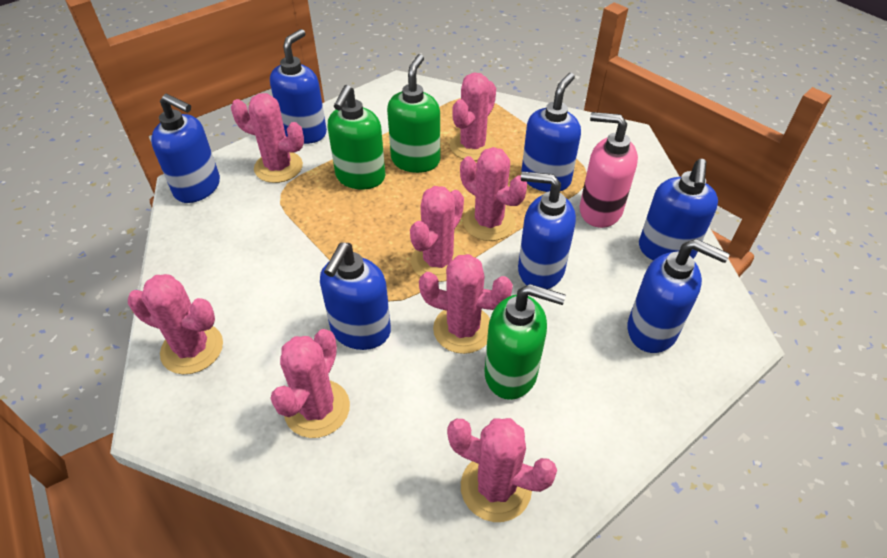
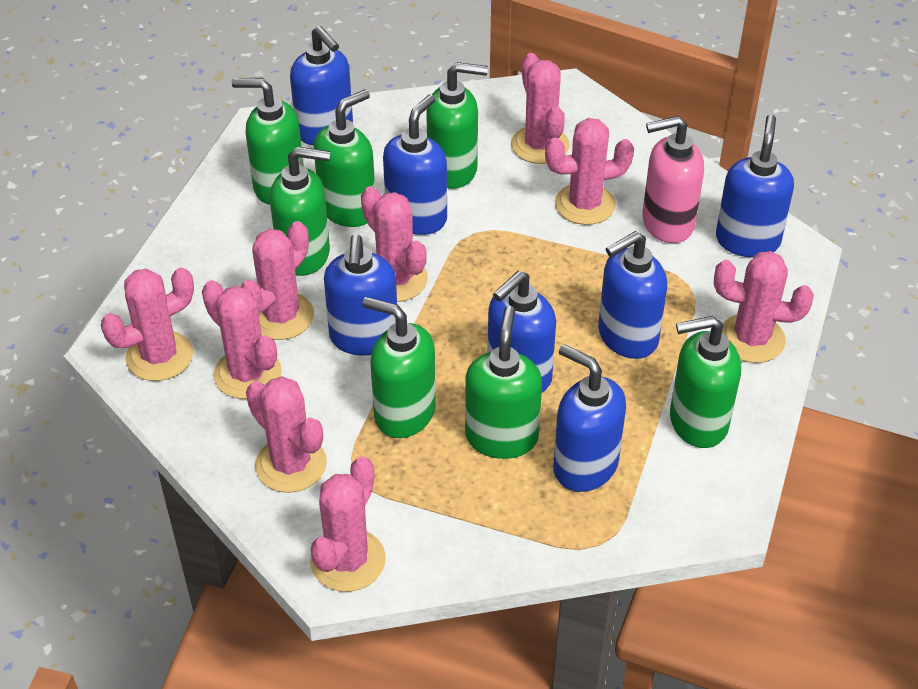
green soap dispenser: [328,85,385,189] [387,54,440,173] [484,284,566,400] = 3 -> [232,78,304,205] [270,147,330,276] [314,89,375,227] [362,297,436,438] [426,62,488,189] [465,306,542,459] [670,316,741,448] = 7
pink cactus: [128,274,223,374] [231,93,304,183] [270,329,350,438] [410,186,465,282] [419,254,513,354] [447,418,557,522] [450,73,497,161] [460,147,527,241] = 8 -> [101,267,194,381] [202,280,282,399] [241,221,314,340] [246,376,327,493] [310,456,386,592] [361,186,428,302] [511,53,569,164] [545,118,634,225] [714,251,814,363] = 9

